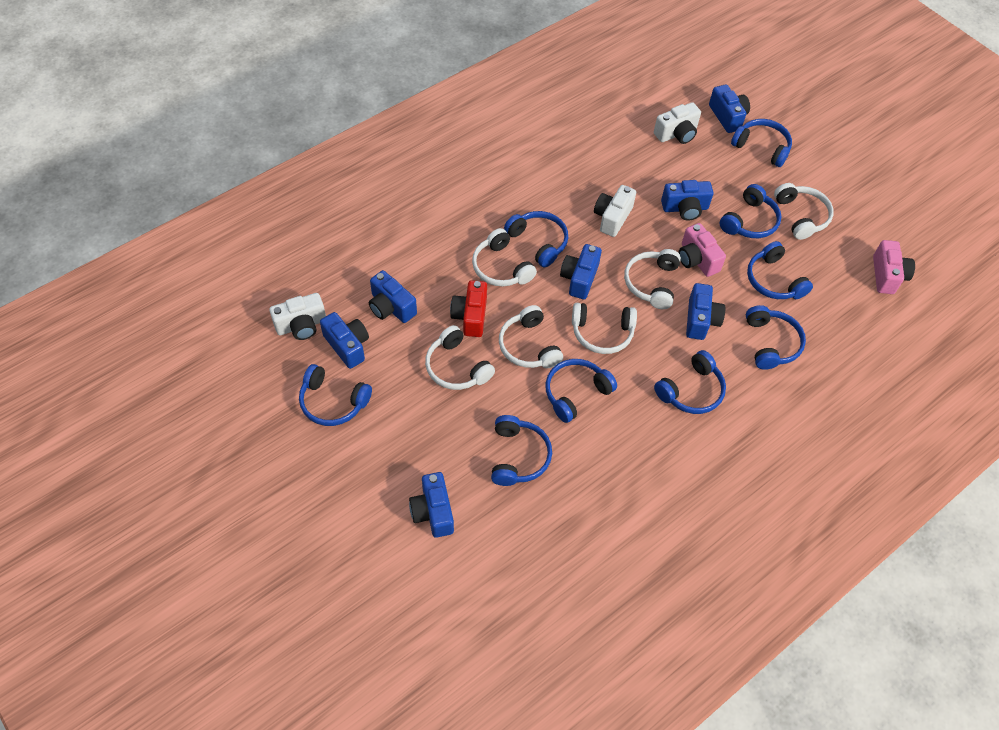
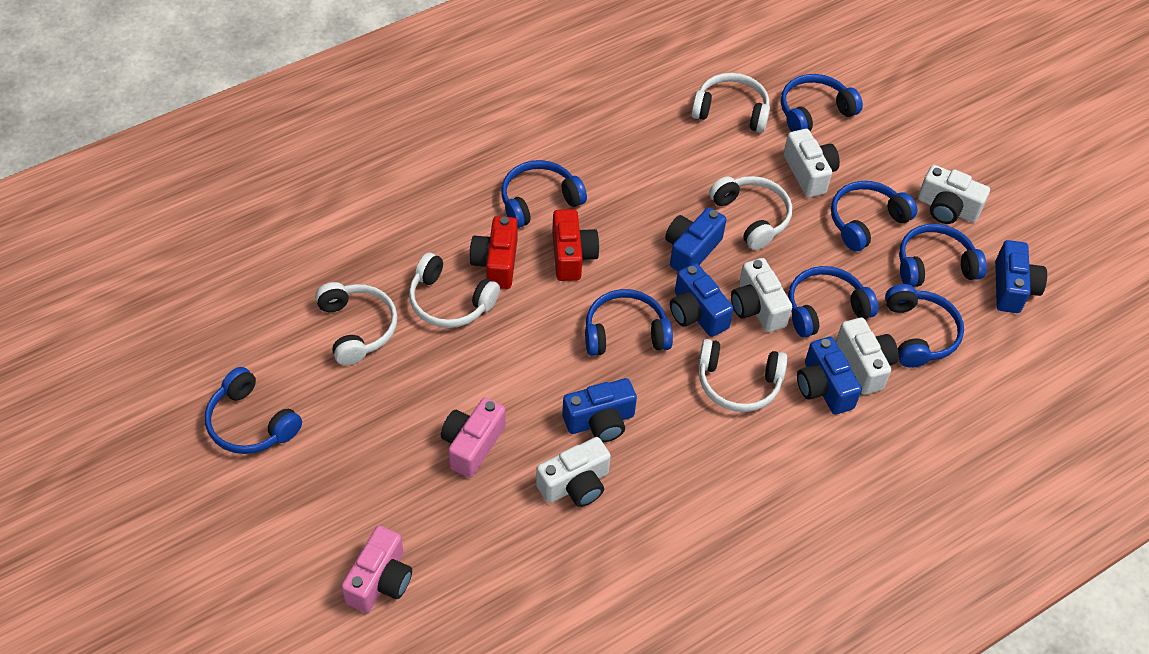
blue camera: [320,312,369,369] [369,270,417,323] [409,472,454,538] [560,244,602,299] [661,180,713,221] [686,283,725,340] [709,84,750,133] = 7 -> [562,378,637,442] [665,207,726,272] [670,263,734,337] [797,337,862,415] [995,240,1047,313] = 5
blue headphones: [299,364,372,426] [491,415,552,486] [504,211,568,267] [545,359,617,423] [654,350,726,414] [720,184,782,238] [731,119,792,167] [746,305,806,370] [747,241,813,299] = 9 -> [205,367,302,454] [501,160,587,228] [585,289,673,356] [781,74,863,132] [788,266,878,338] [831,181,917,252] [885,284,964,368] [899,224,987,287] = 8
red camera: [450,280,487,337] = 1 -> [469,216,518,289] [552,209,600,281] = 2
white camera: [269,293,326,340] [594,185,636,237] [654,102,701,144] = 3 -> [536,437,611,507] [731,258,792,332] [783,129,840,197] [836,318,899,395] [918,165,990,224] = 5
white headphones: [425,325,495,390] [472,228,537,286] [499,305,563,368] [572,303,637,354] [624,249,681,309] [774,183,834,240] = 6 -> [315,282,398,365] [409,253,500,328] [691,73,770,133] [698,339,788,412] [709,176,792,250] = 5

